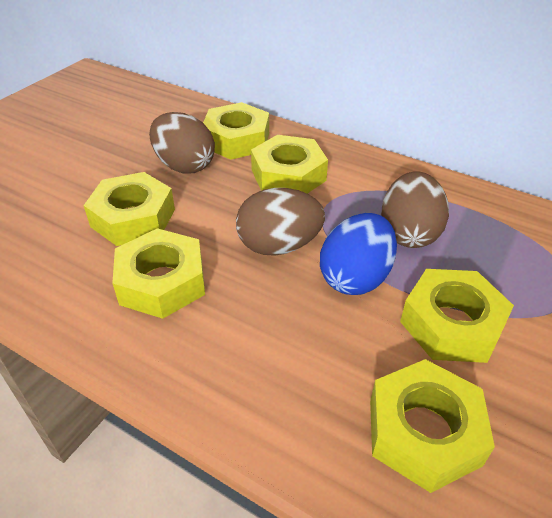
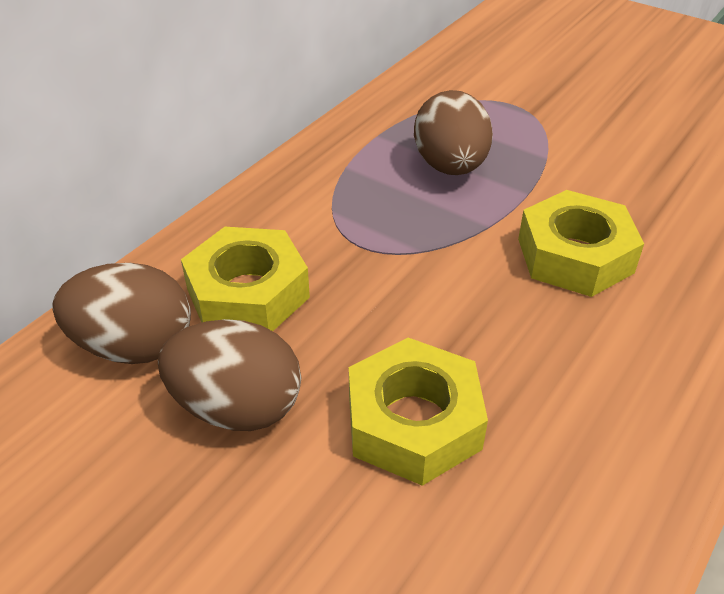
blue egg: [320,213,397,295] = 1 -> none = 0
yellow nut: [83,172,175,246] [112,228,205,319] [203,102,269,160] [251,135,328,194] [370,359,495,493] [400,269,514,363] = 6 -> [181,227,310,331] [349,338,488,486] [518,190,644,297] = 3

